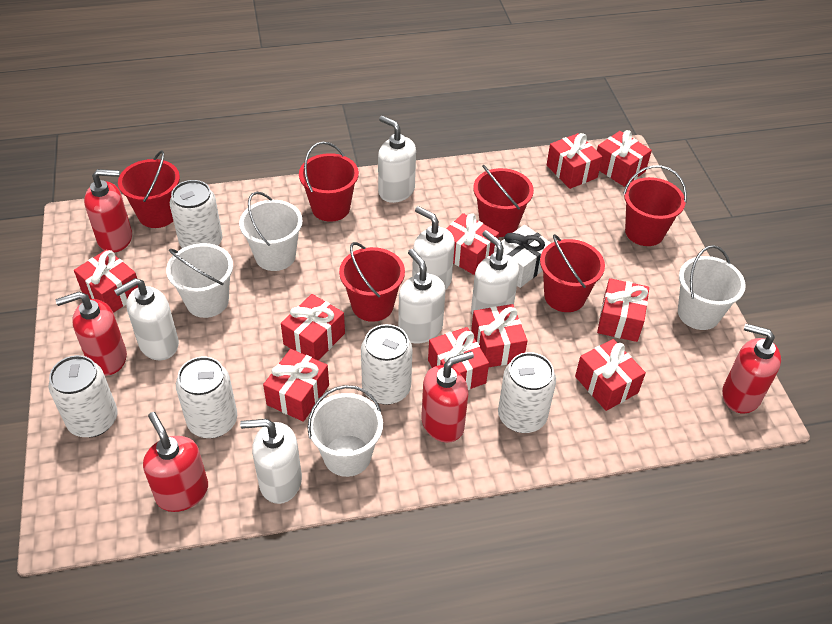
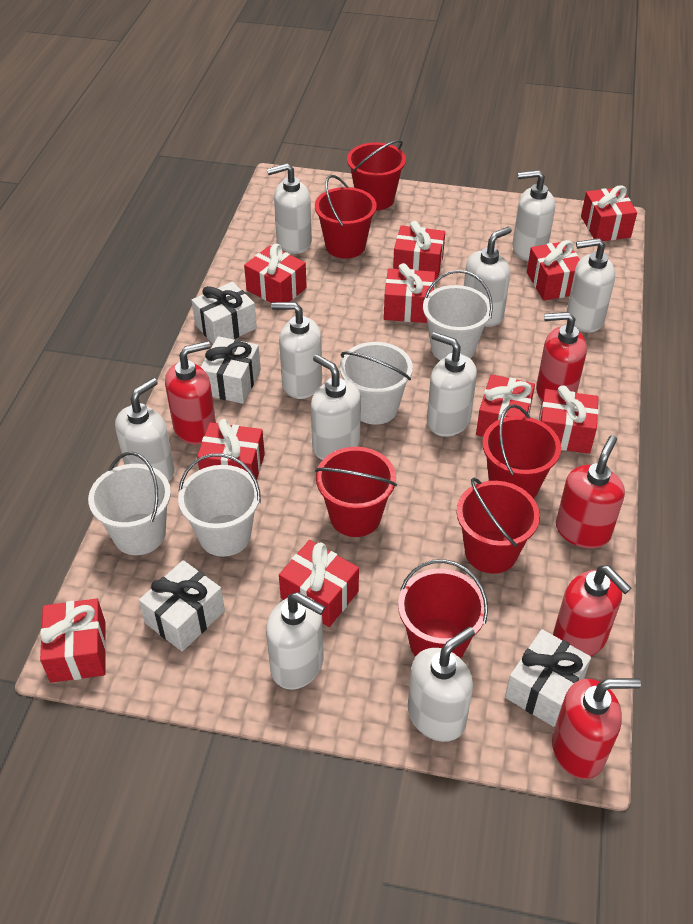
white can: [48,355,117,437] [170,180,223,248] [176,356,237,438] [361,324,412,405] [498,352,556,433] = 5 -> none = 0
white gift: [494,225,551,288] = 1 -> [139,560,225,652] [192,282,257,344] [201,336,261,404] [505,629,591,727] = 4
white soap dispenser: [114,278,179,360] [240,419,302,504] [378,116,416,203] [398,249,445,344] [412,206,455,290] [471,230,519,315] = 6 -> [115,378,175,482] [266,592,325,690] [267,163,312,254] [271,302,322,399] [311,354,361,460] [408,627,475,742] [427,332,477,437] [464,227,512,327] [513,170,555,261] [567,238,615,333] = 10

